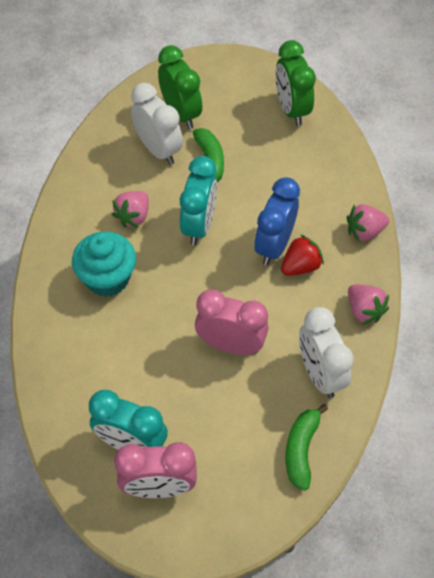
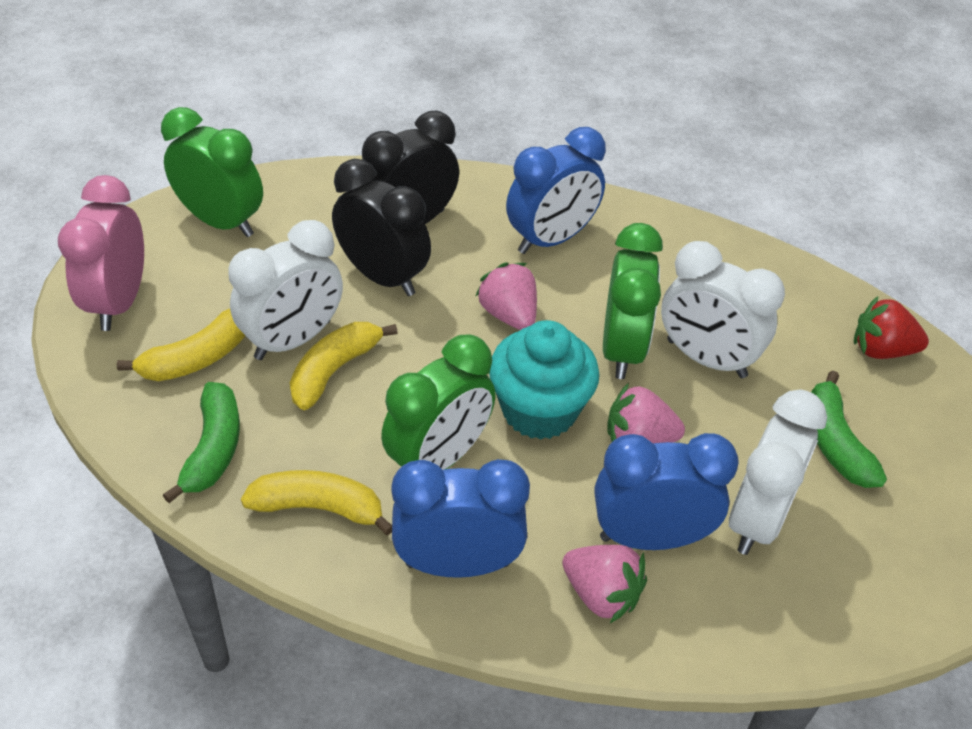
black clock: none = 0 -> [332,159,431,296] [362,111,459,224] = 2
blue clock: [254,177,300,265] = 1 -> [392,459,530,578] [506,127,606,254] [594,433,739,550] = 3
green clock: [158,45,202,129] [275,40,316,126] = 2 -> [161,107,263,237] [381,334,496,470] [603,223,663,379] = 3
pink clock: [114,442,197,498] [195,289,269,355] = 2 -> [58,175,144,331] = 1
turquoise clock: [89,390,168,450] [180,156,217,245] = 2 -> none = 0
white clock: [131,83,183,165] [299,307,354,398] = 2 -> [228,220,343,360] [661,241,785,378] [729,390,827,555] = 3
yellow banana: none = 0 -> [117,309,245,381] [241,470,392,536] [290,322,398,410] = 3

